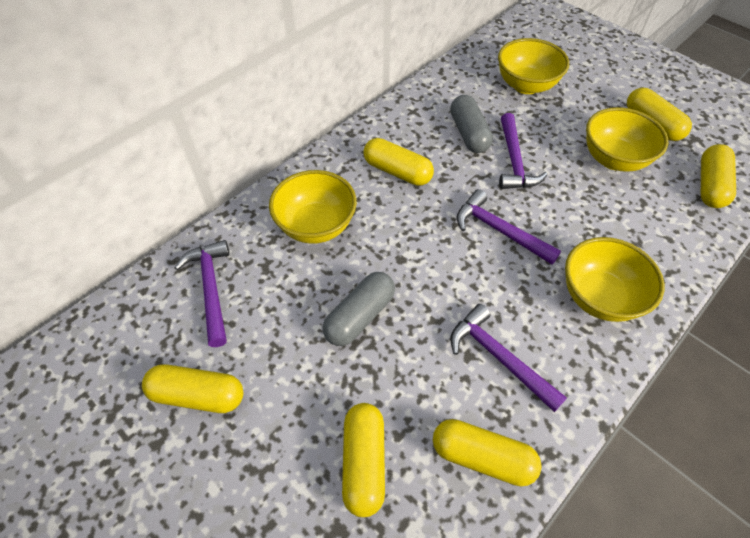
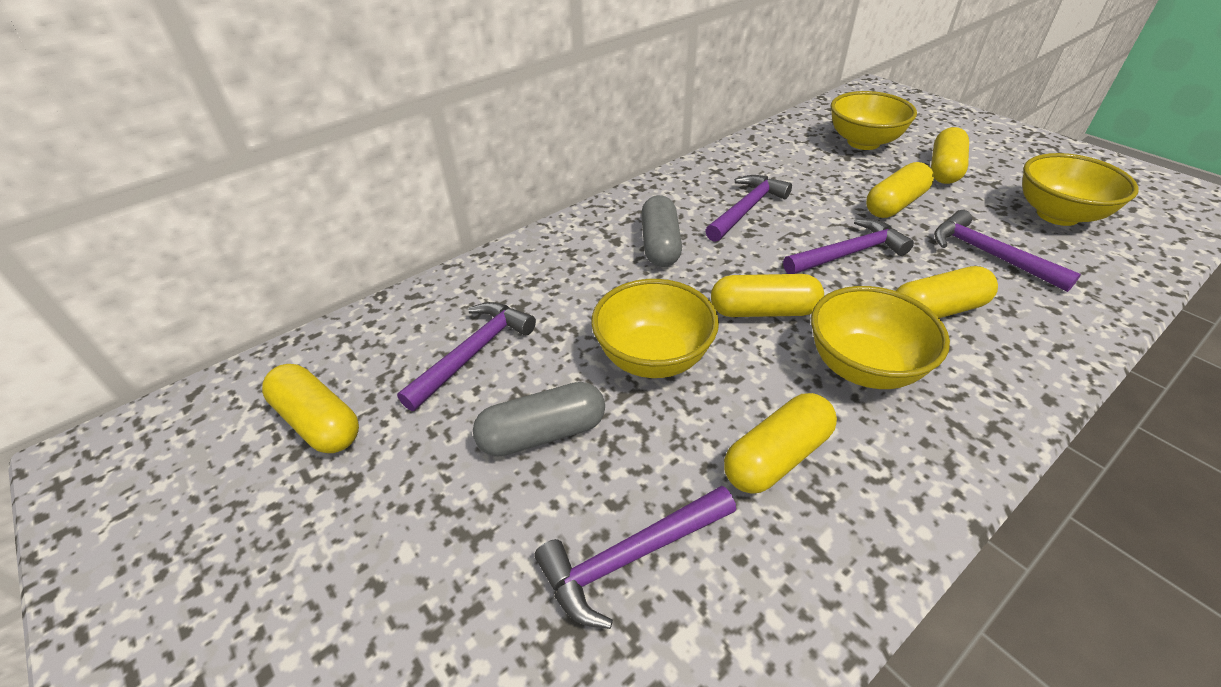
purple hammer: [174,240,230,347] [450,304,567,412] [457,189,561,265] [499,113,548,189] = 4 -> [397,302,536,411] [535,486,736,629] [705,175,792,242] [783,219,914,274] [934,210,1081,292] = 5

